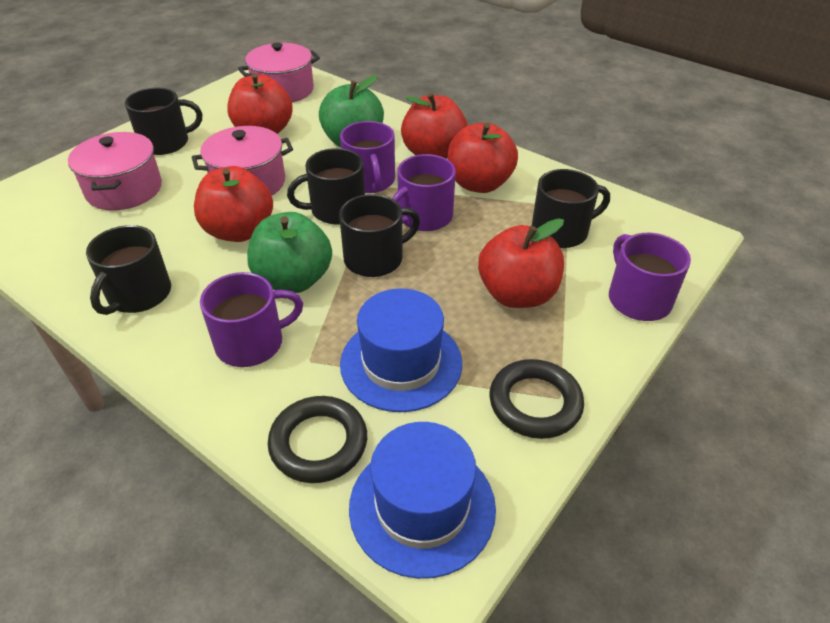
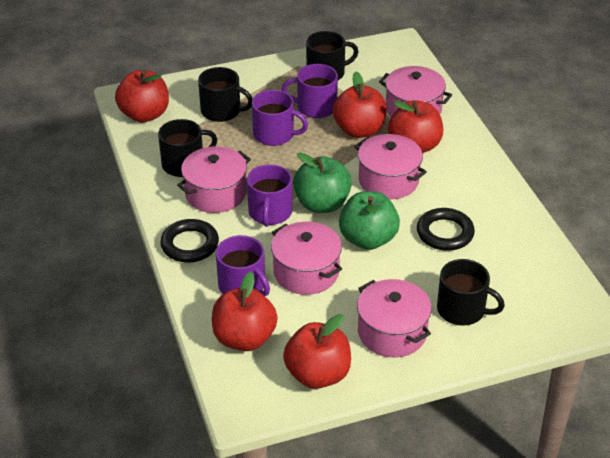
black mug: [86,225,171,315] [125,87,202,155] [287,148,365,224] [339,194,420,277] [532,169,610,248] = 5 -> [158,119,217,177] [198,67,253,122] [306,31,359,80] [437,259,505,326] = 4
blue hat: [340,288,462,412] [349,422,496,579] = 2 -> none = 0
pink pot: [68,132,162,210] [192,126,293,196] [238,43,320,103] = 3 -> [177,146,251,213] [271,222,342,295] [354,134,427,199] [357,279,432,358] [379,66,452,117] = 5

